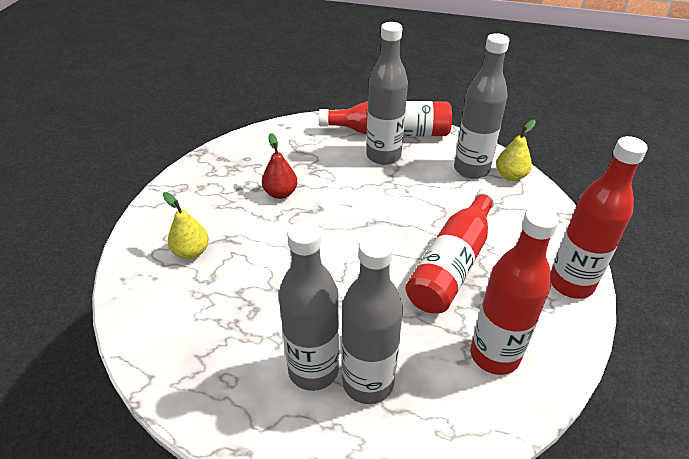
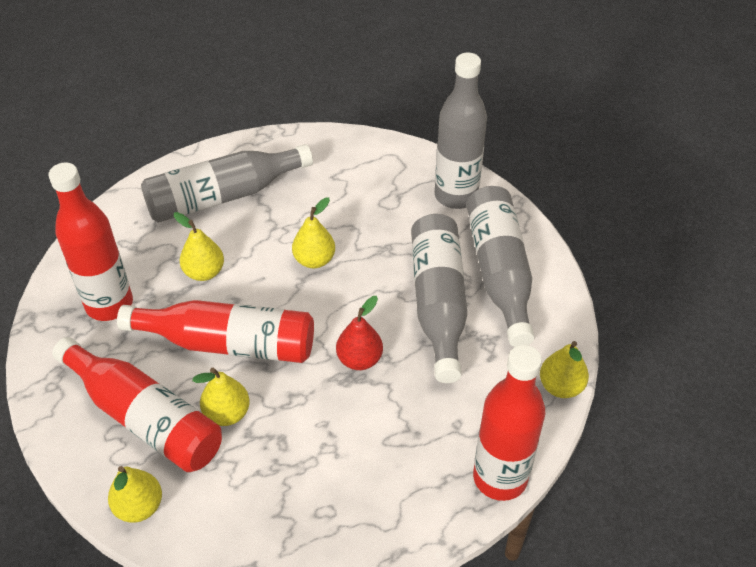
yellow pear: [163,192,209,259] [496,120,536,181] = 2 -> [108,466,162,523] [174,212,224,281] [192,368,250,426] [292,197,335,268] [540,341,589,398] = 5

